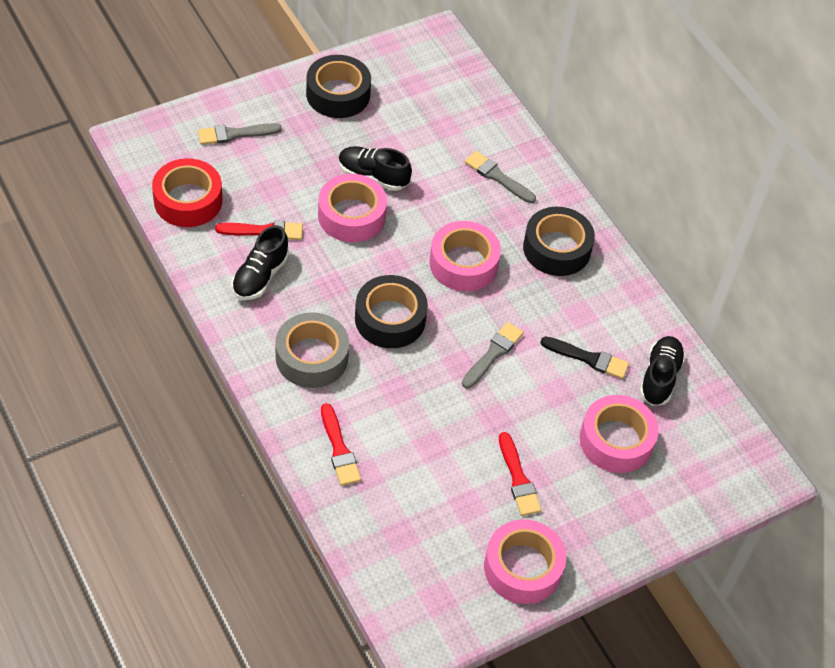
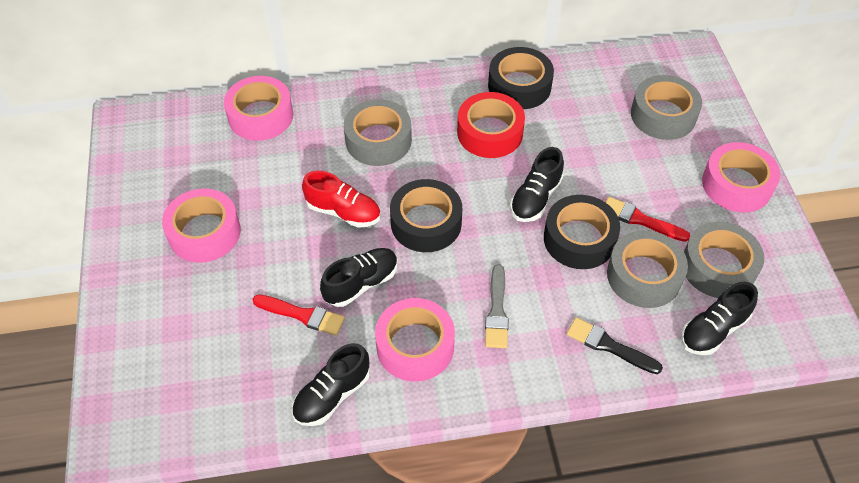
black shoe: [232,225,289,300] [338,146,412,191] [639,336,686,406] = 3 -> [292,343,370,426] [320,248,398,307] [510,147,564,222] [681,282,758,355] = 4
grey brush: [198,123,282,145] [462,322,524,389] [465,151,536,203] = 3 -> [485,264,509,348] = 1
grey tape: [275,312,349,388] = 1 -> [344,99,412,166] [607,230,688,308] [631,75,702,140] [684,222,764,298] = 4
red brush: [215,221,303,240] [321,403,361,486] [499,432,542,516] = 3 -> [252,295,345,335] [606,197,691,242] = 2
red shoe: none = 0 -> [302,171,381,228] = 1

